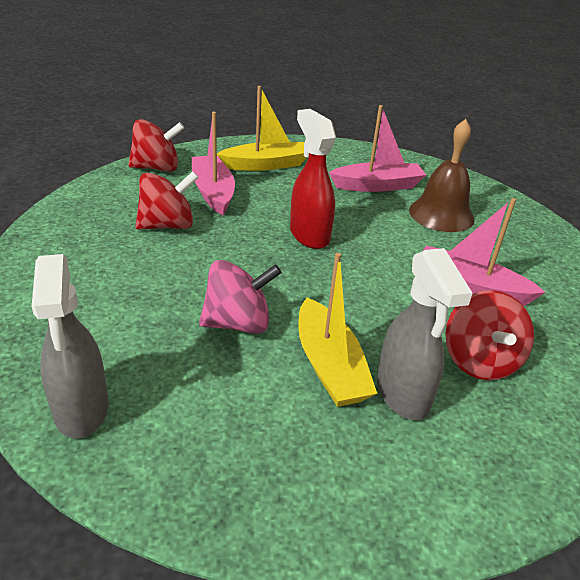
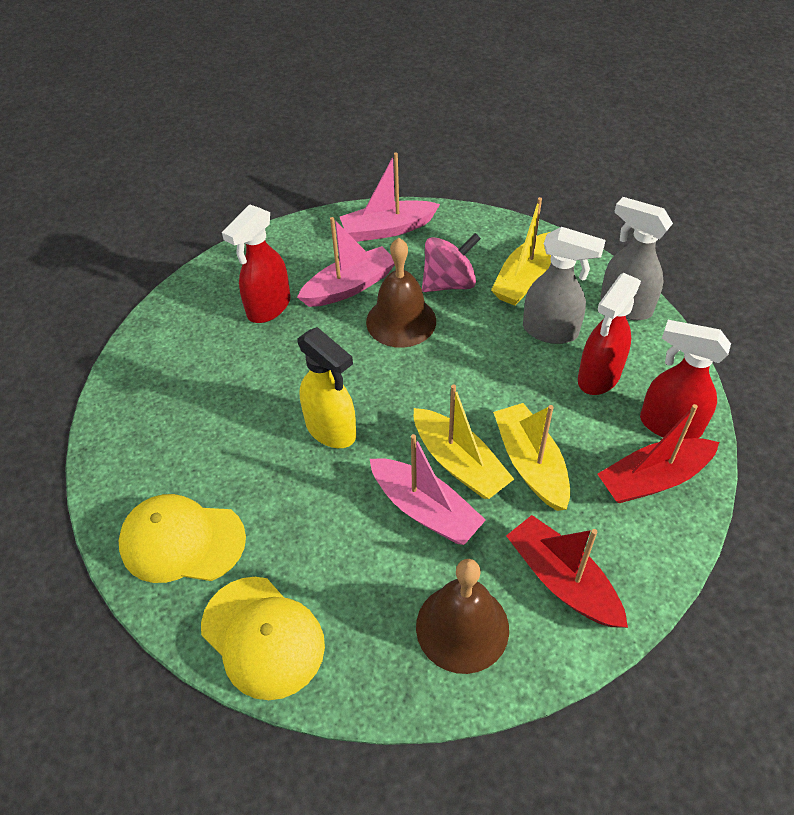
brown bell: [409,119,475,232] = 1 -> [366,238,436,348] [416,559,509,674] = 2
red boat: none = 0 -> [506,515,628,628] [597,404,719,503] = 2
red spinning top: [128,119,184,172] [135,171,199,230] [445,290,534,380] = 3 -> none = 0
red spray bottle: [290,109,336,249] = 1 -> [222,204,291,323] [578,273,641,395] [640,320,731,439] = 3
yellow boat: [217,86,307,171] [298,253,377,407] = 2 -> [414,385,514,499] [491,197,551,306] [493,403,570,511] = 3
yellow cap: none = 0 -> [119,494,246,583] [201,577,325,700] = 2
yellow spray bottle: none = 0 -> [297,327,356,448] = 1

